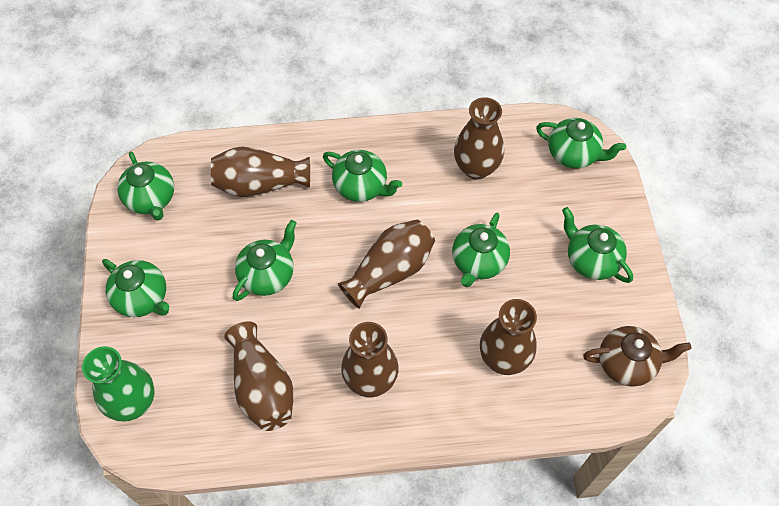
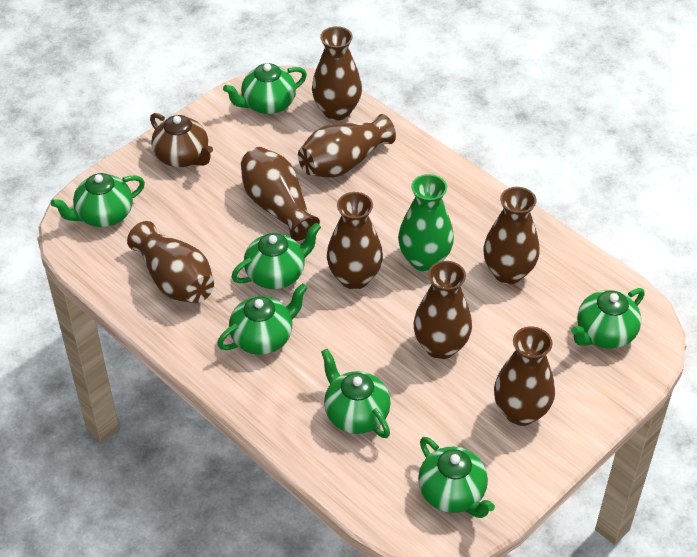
brown vase: [211,146,310,197] [224,321,294,431] [338,219,435,309] [341,322,399,397] [454,97,504,180] [480,299,537,375] = 6 -> [127,221,214,303] [241,147,320,241] [298,114,396,177] [312,26,362,121] [327,192,383,290] [413,261,472,359] [483,187,540,284] [494,326,555,426] = 8

